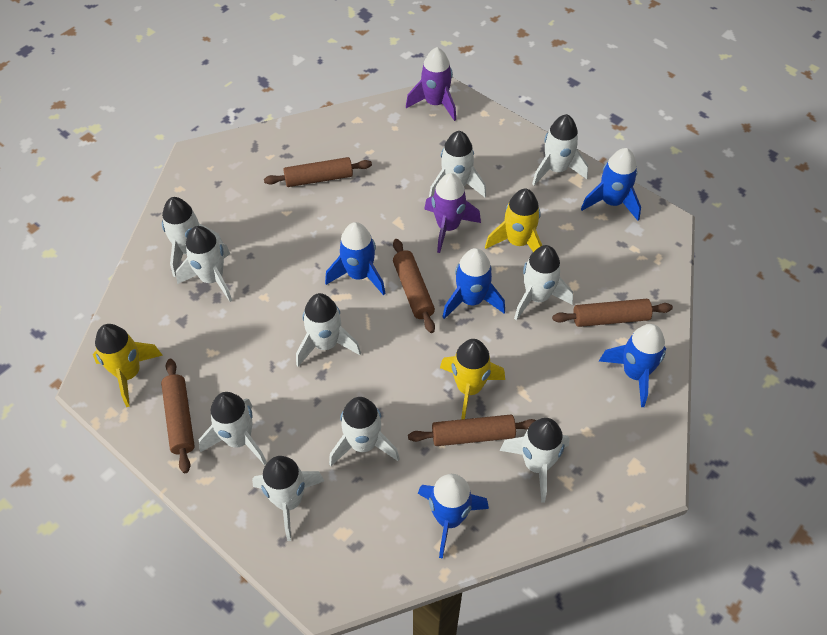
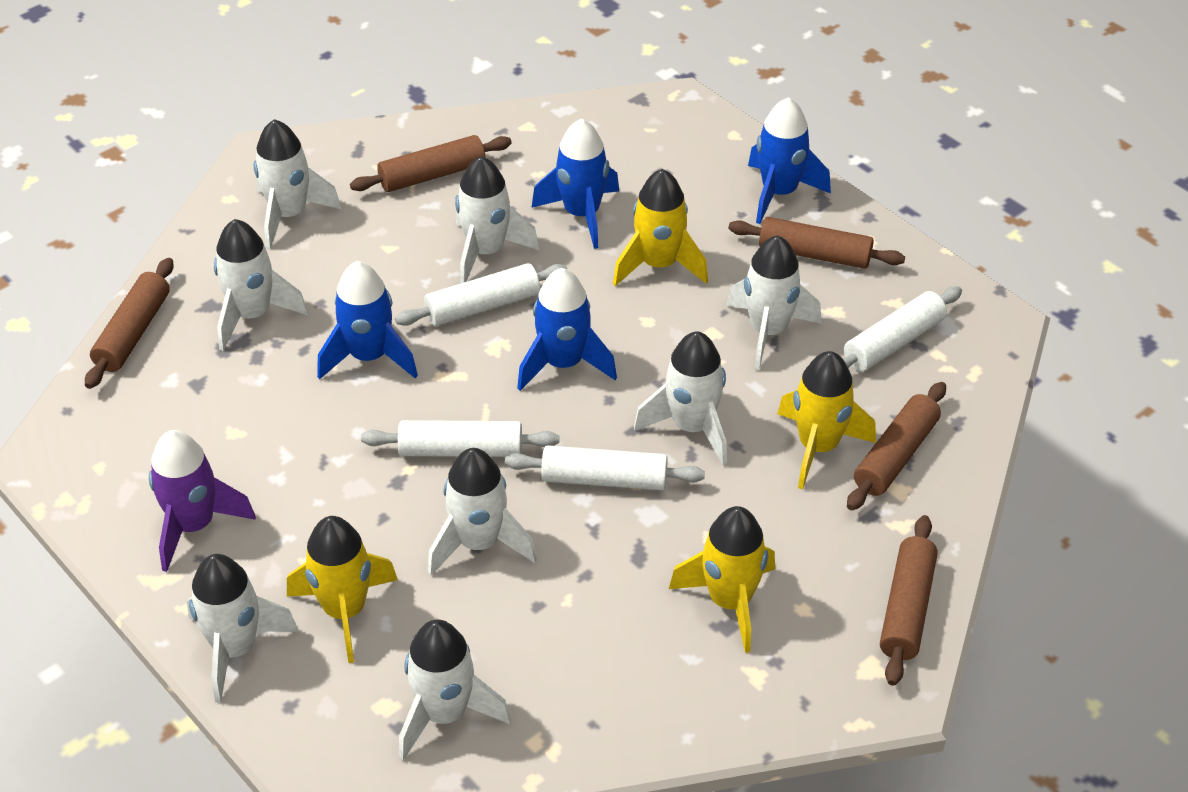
blue rocket: [325,222,386,295] [418,474,489,559] [442,248,505,319] [581,148,641,221] [599,324,666,407] = 5 -> [317,261,418,380] [517,268,617,391] [531,118,619,249] [748,97,831,224] = 4
purple rocket: [406,47,456,121] [424,173,481,253] = 2 -> [149,430,256,572] = 1
white rocket: [162,197,224,277] [176,226,232,302] [199,392,267,465] [252,456,324,541] [296,293,361,366] [329,397,400,466] [429,131,486,197] [499,418,570,503] [514,245,573,320] [532,114,588,186] = 10 -> [187,554,299,703] [214,219,308,351] [254,119,341,249] [399,620,511,761] [428,448,537,576] [455,156,539,284] [634,331,727,466] [726,235,821,371] = 8
white rolling pin: none = 0 -> [361,420,559,457] [395,263,568,326] [505,445,705,490] [843,286,962,371] = 4
yellow rocket: [93,324,163,407] [440,339,505,419] [485,189,542,252] = 3 -> [287,516,398,663] [613,169,708,286] [669,506,775,653] [777,351,876,489] = 4

